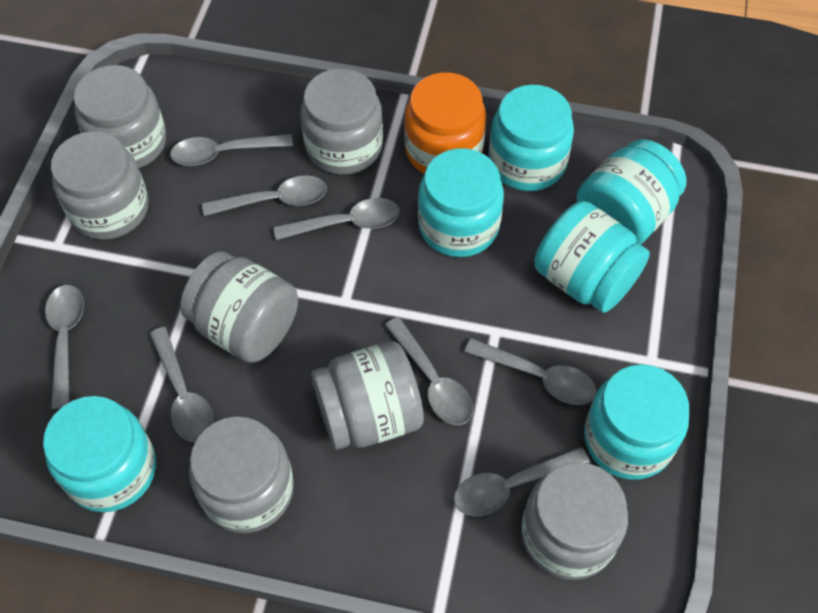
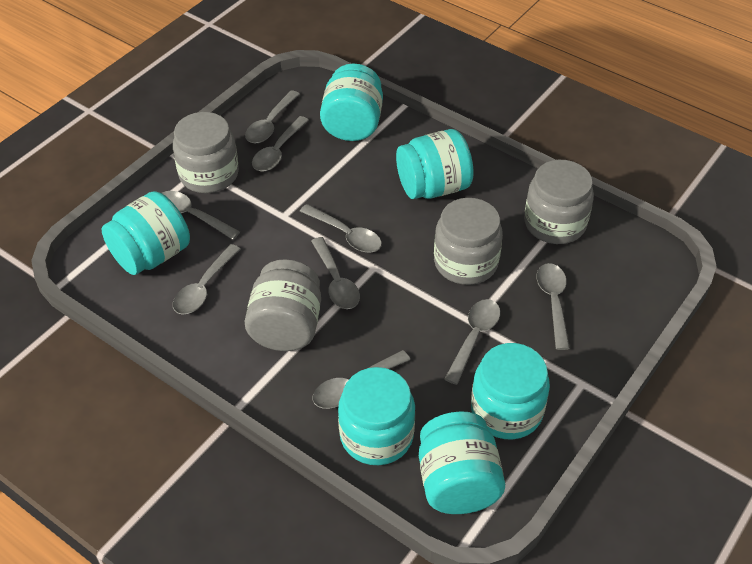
grey jar: [51,131,149,240] [74,65,166,168] [180,251,298,363] [189,417,294,533] [301,68,383,175] [311,341,424,450] [521,462,628,580] = 7 -> [173,112,239,193] [245,259,321,351] [434,198,503,285] [524,160,594,244] = 4
grey spoon: [45,285,84,409] [149,327,213,442] [170,134,293,166] [202,175,327,216] [273,198,399,240] [385,317,473,425] [454,447,590,516] [464,338,596,405] = 8 -> [162,191,240,240] [173,244,240,315] [245,90,300,143] [252,116,309,171] [300,204,382,253] [311,237,360,309] [312,350,410,409] [444,299,500,385] [536,263,570,350] = 9
orange jar: [404,72,486,174] = 1 -> none = 0

